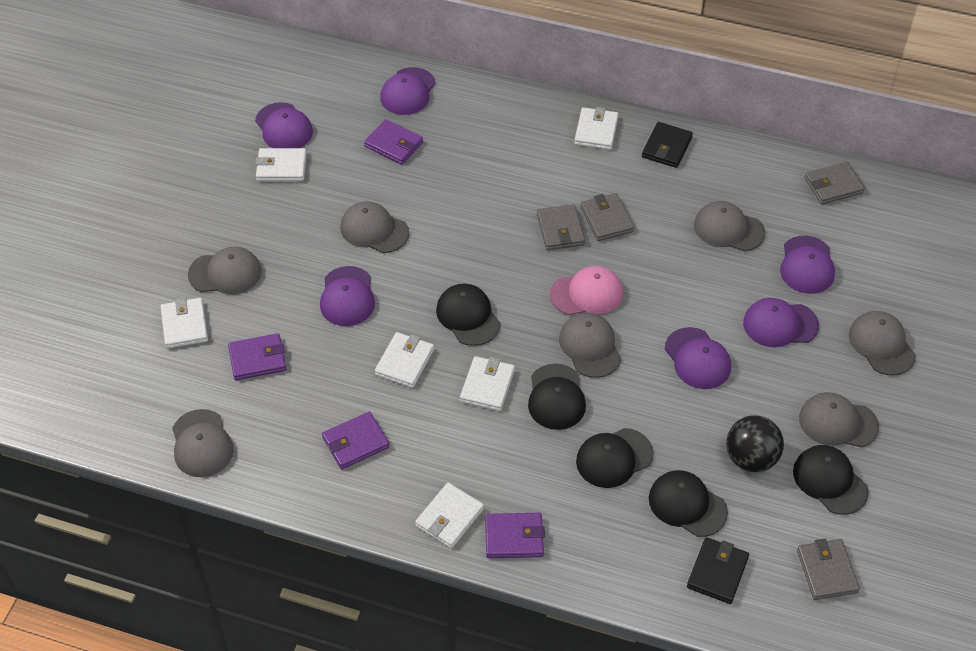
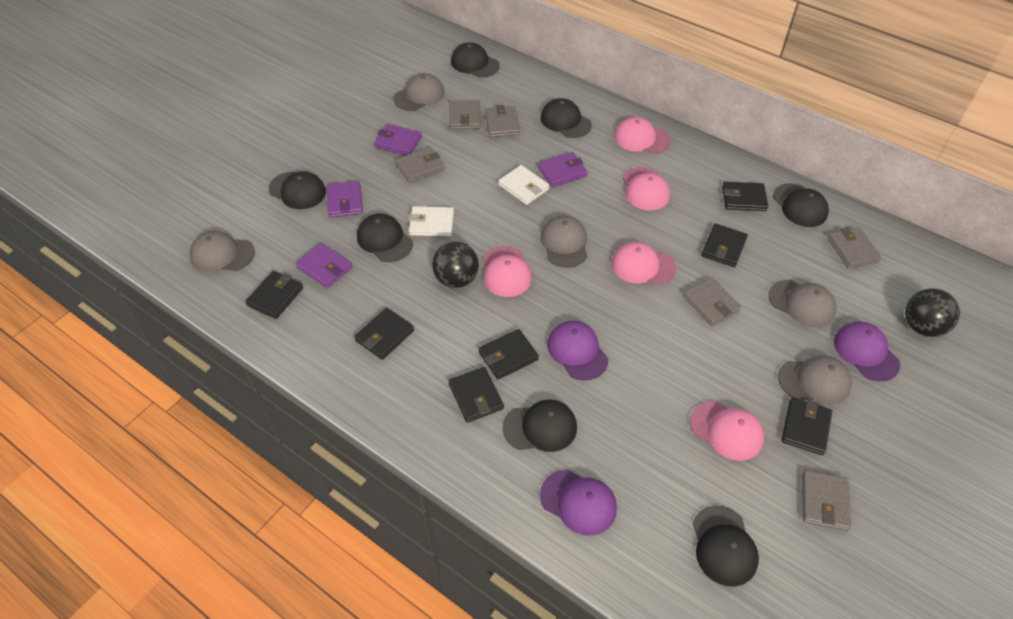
black ball: [726,415,784,472] = 1 -> [432,241,479,288] [905,289,960,337] = 2
black cap: [436,284,500,346] [528,363,586,430] [576,428,654,488] [649,470,728,537] [793,445,869,515] = 5 -> [269,171,326,209] [357,213,413,262] [451,42,500,78] [503,399,577,452] [540,98,592,138] [693,506,759,587] [773,183,829,227] = 7
black wallet: [642,122,693,168] [687,537,749,604] = 2 -> [245,271,303,319] [354,308,414,360] [448,367,504,423] [479,329,539,379] [701,223,748,267] [722,182,768,211] [781,398,832,455] = 7
grey cap: [172,409,234,477] [188,247,262,294] [340,201,409,253] [559,313,621,378] [694,201,765,252] [799,392,879,447] [849,311,916,375] = 7 -> [190,231,255,272] [394,73,444,111] [541,215,587,268] [769,280,836,327] [778,355,852,405] = 5
grey wallet: [537,204,585,250] [580,193,634,241] [797,539,860,600] [804,162,865,204] = 4 -> [395,147,445,183] [449,100,481,129] [485,105,520,137] [683,277,741,326] [802,470,851,531] [827,227,881,268] = 6
pink cap: [550,266,623,315] = 1 -> [483,246,532,297] [612,242,676,284] [614,117,670,153] [623,167,670,210] [690,401,764,461] = 5
purple cap: [255,102,313,148] [320,266,375,326] [380,67,436,115] [665,327,731,389] [743,298,819,347] [780,236,835,294] = 6 -> [540,470,617,536] [547,321,608,381] [834,321,900,381] = 3
white wallet: [160,298,208,349] [255,148,307,181] [375,332,434,388] [415,483,484,548] [460,356,515,411] [574,107,619,150] = 6 -> [409,206,454,237] [498,165,550,205] = 2

